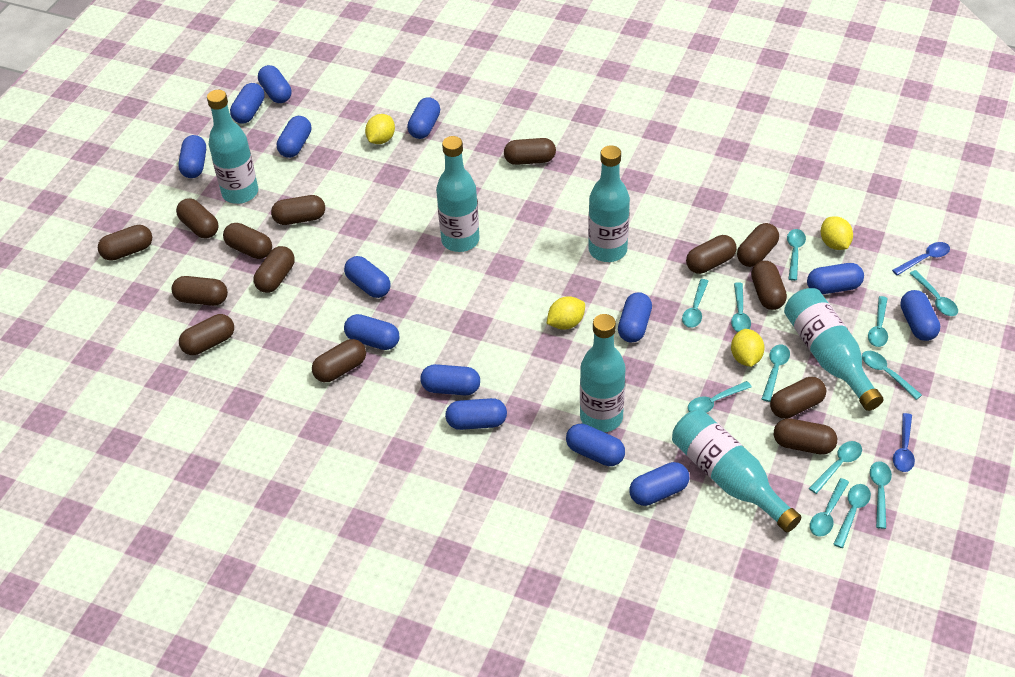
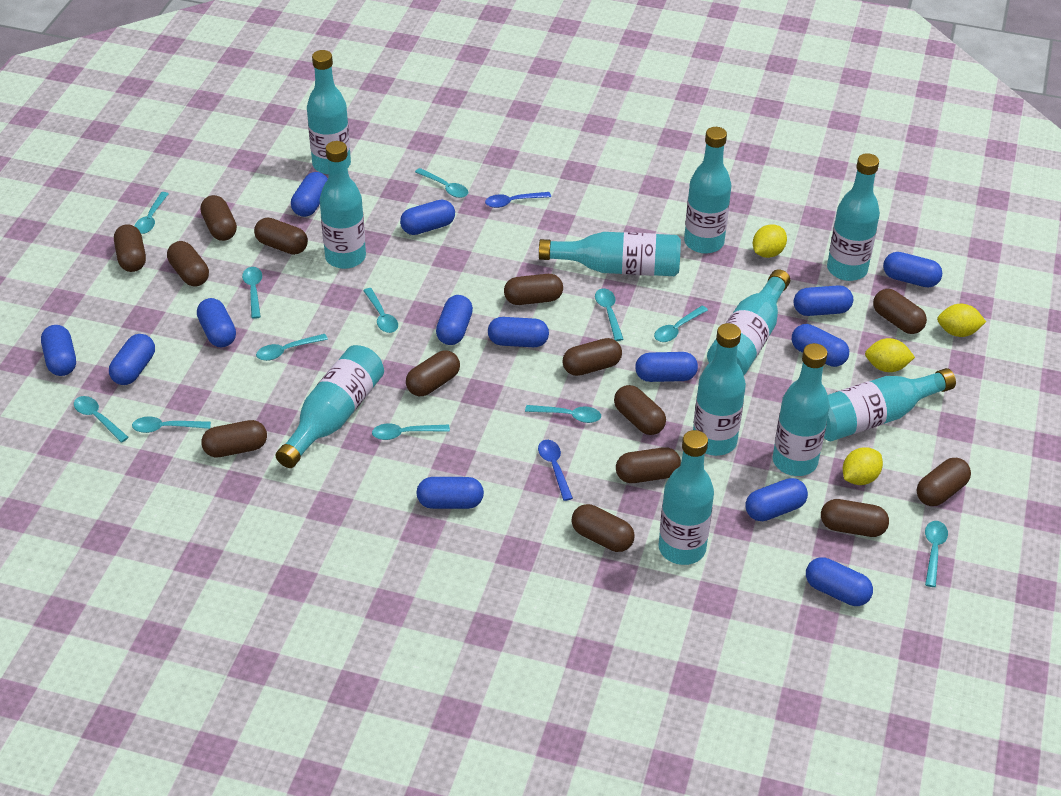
turquoise bottle: [207,90,258,204] [436,136,480,252] [580,314,626,432] [588,145,630,262] [672,410,802,532] [784,288,884,411] = 6 -> [275,345,384,468] [307,50,351,175] [319,141,366,269] [539,232,681,276] [658,430,714,565] [684,127,731,254] [693,323,746,456] [707,269,790,375] [773,343,830,476] [824,368,956,441] [827,153,880,281] = 11

